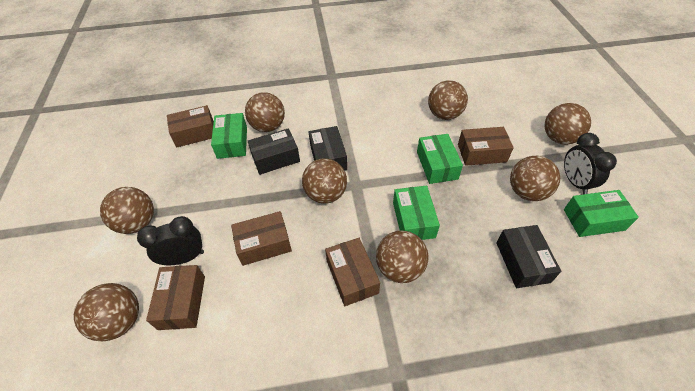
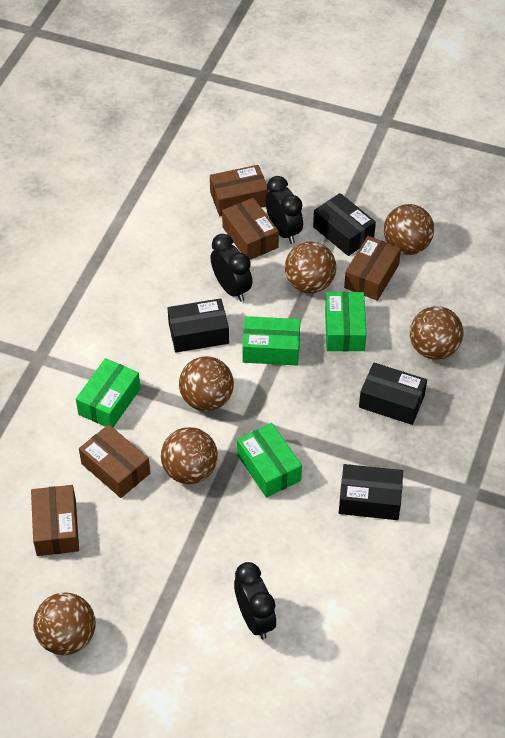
black box: [248,128,300,175] [309,126,347,171] [496,225,561,288] = 3 -> [168,298,229,352] [313,193,376,256] [339,464,403,520] [359,362,427,425] = 4
black clock: [137,216,204,266] [564,133,617,194] = 2 -> [211,234,252,302] [234,562,277,639] [265,176,303,244] = 3
brown ball: [74,283,139,341] [100,187,154,234] [245,92,285,132] [302,158,347,204] [376,231,429,283] [428,80,468,120] [510,156,560,201] [544,103,591,144] = 8 -> [33,592,96,655] [161,427,218,484] [179,356,234,411] [285,242,336,293] [383,204,434,255] [410,306,463,360] = 6

